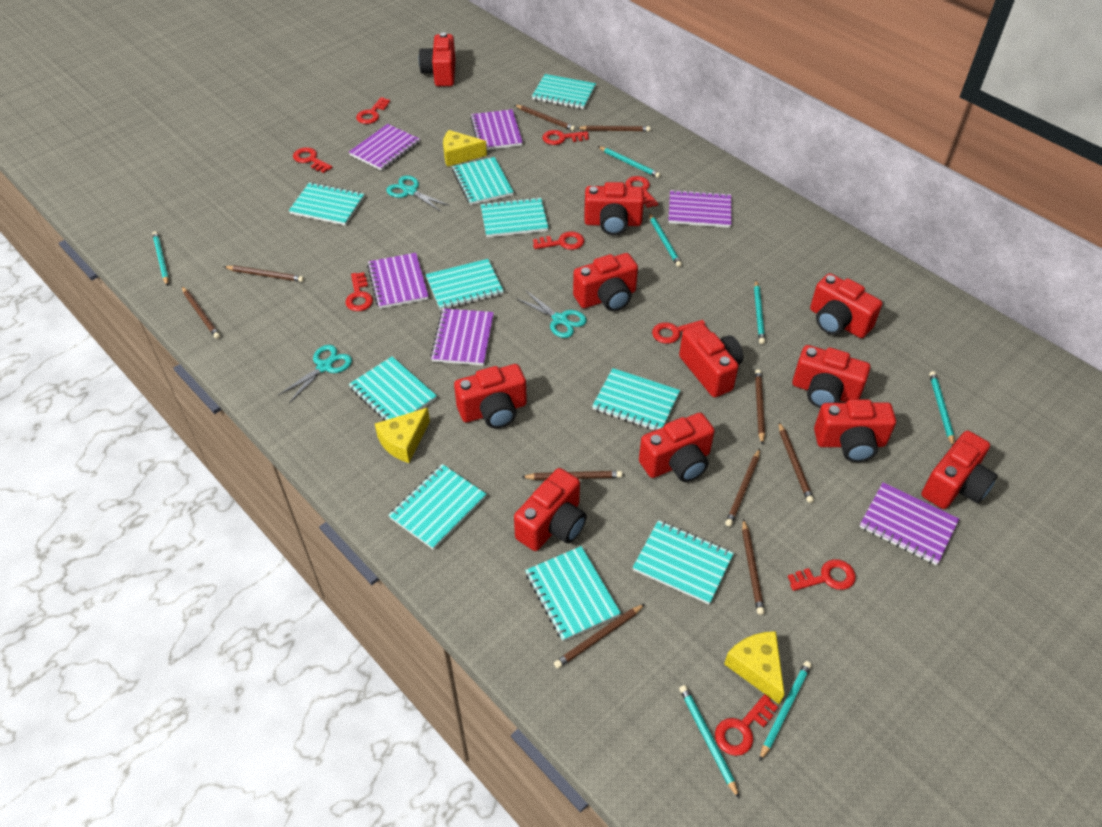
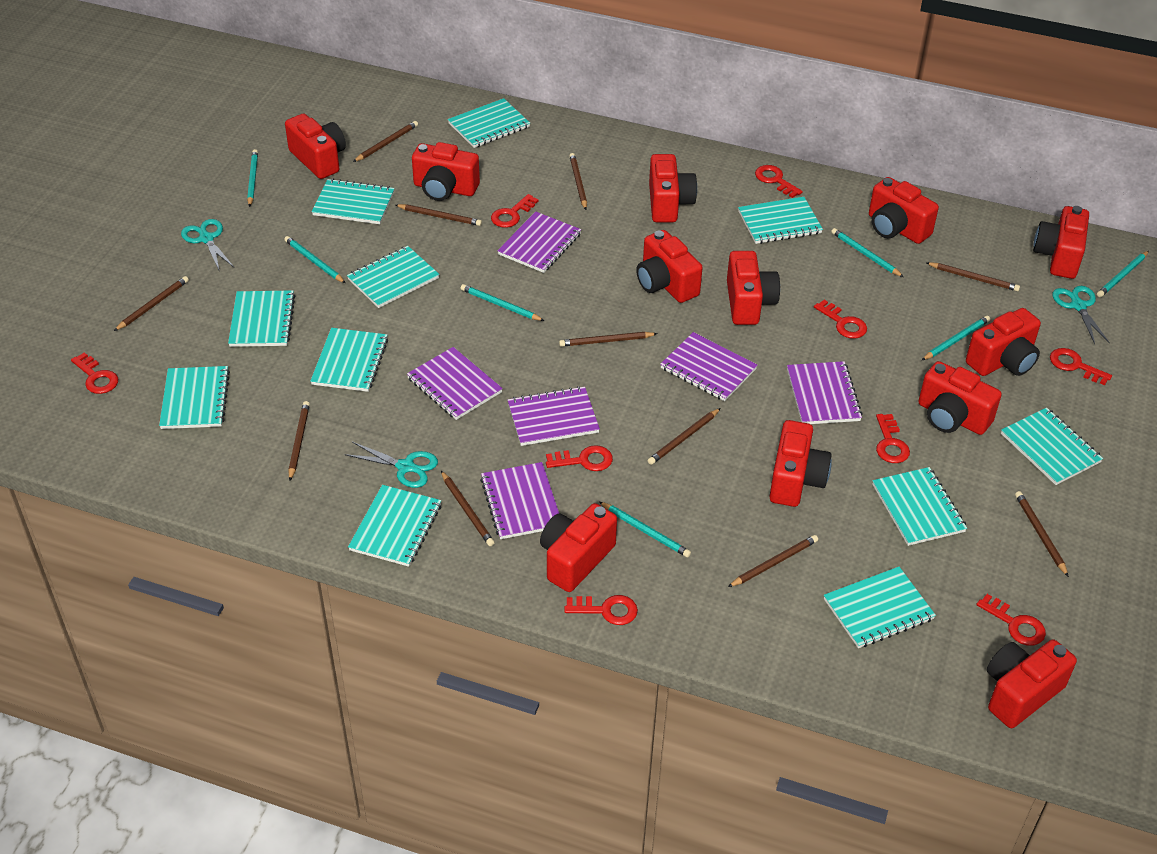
brown pencil: [182,286,220,339] [224,265,304,282] [515,105,575,131] [522,471,622,480] [554,604,645,669] [577,126,650,132] [725,449,760,527] [742,519,765,615] [755,369,765,445] [779,422,814,503] = 10 -> [114,276,189,331] [288,401,310,481] [353,121,418,162] [396,204,482,226] [441,471,495,546] [559,332,657,347] [569,153,587,210] [647,408,721,465] [728,535,818,587] [926,262,1020,291] [1015,491,1069,577] = 11
red camera: [419,32,455,86] [454,364,527,428] [514,468,587,551] [573,253,638,311] [584,182,644,235] [639,413,715,482] [679,323,743,397] [792,345,870,408] [810,273,882,338] [814,399,896,462] [921,431,997,509] = 11 -> [285,113,346,179] [412,142,480,201] [540,503,617,592] [636,230,703,303] [649,154,697,222] [727,251,780,325] [769,420,832,507] [869,177,939,244] [918,361,1002,435] [966,308,1041,376] [987,639,1077,728] [1033,206,1089,279] = 12
turquoise notebook: [289,182,364,226] [349,356,437,421] [388,464,487,550] [426,259,504,310] [452,157,514,205] [480,197,549,238] [525,546,621,641] [532,74,596,109] [592,368,680,431] [633,520,734,604] = 10 -> [159,366,230,429] [228,290,295,347] [310,328,388,392] [312,179,395,224] [347,246,440,308] [348,485,441,567] [448,98,530,148] [738,197,823,244] [824,567,936,648] [872,467,967,546] [1001,408,1103,485] = 11
yellow cheese: [375,408,430,463] [443,130,487,167] [724,631,785,705] = 3 -> none = 0

